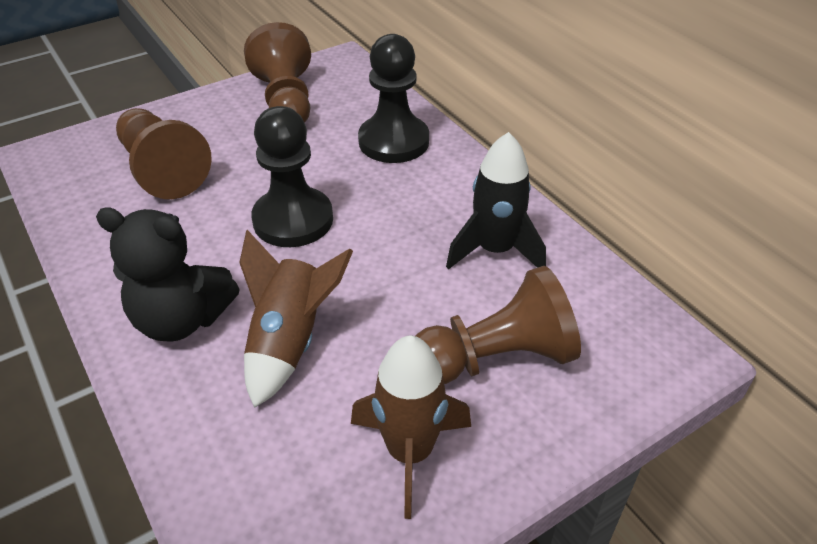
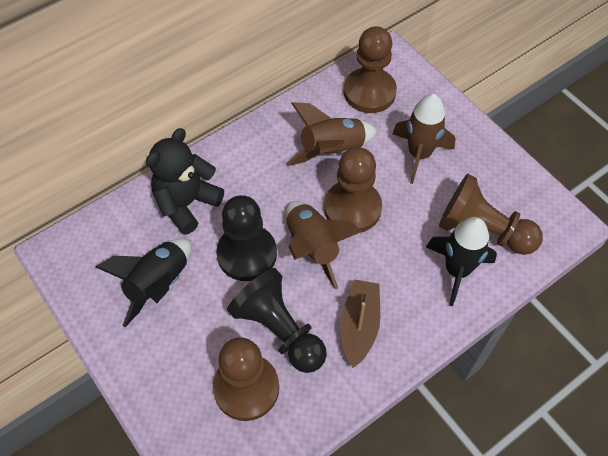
black rocket: [446,132,546,270] = 1 -> [96,238,192,327] [426,217,497,306] = 2
brown boat: none = 0 -> [340,279,380,368] = 1
brown pawn: [116,108,212,199] [244,22,311,123] [416,266,581,384] = 3 -> [213,337,279,421] [324,147,382,232] [344,26,397,113] [439,174,543,255] = 4
brown rocket: [239,230,353,408] [351,336,471,519] = 2 -> [286,201,363,289] [287,102,377,166] [393,94,456,184] = 3

